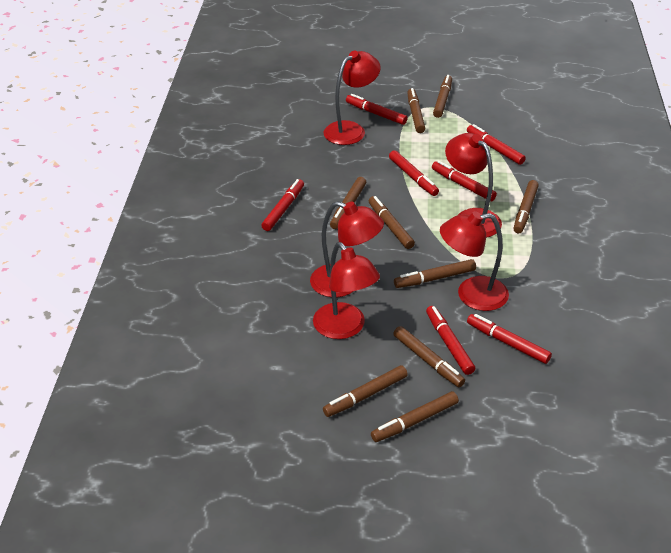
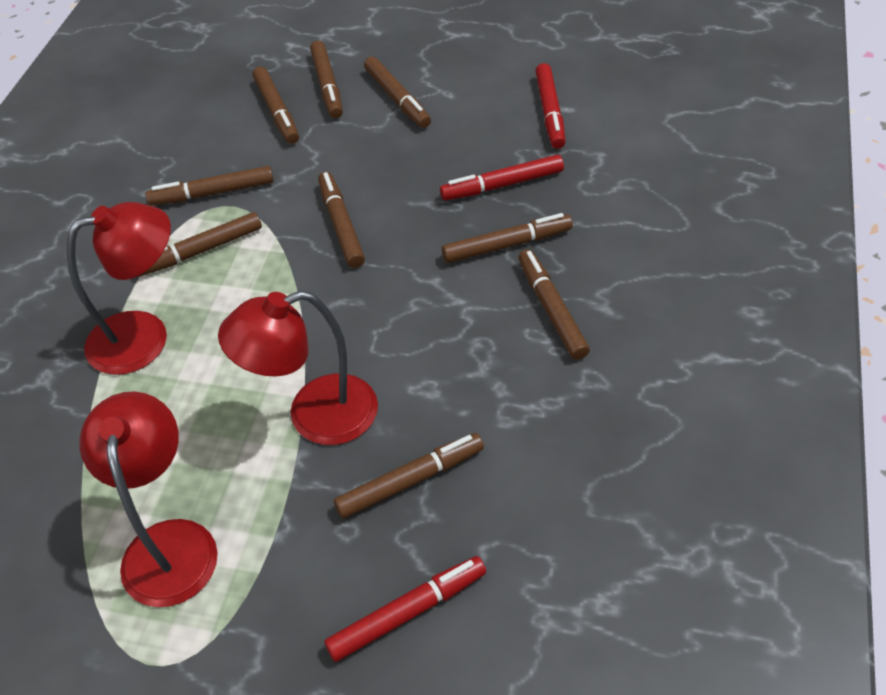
red lamp: [310,201,384,297] [313,242,380,339] [324,51,381,145] [440,211,509,311] [445,133,502,238] = 5 -> [67,202,171,375] [79,391,218,607] [218,291,378,445] = 3
red marker: [261,179,304,231] [346,94,408,125] [389,150,439,196] [426,306,475,375] [432,161,497,201] [467,124,526,165] [467,314,552,364] = 7 -> [324,556,486,662] [440,155,564,201] [535,63,566,149] = 3

